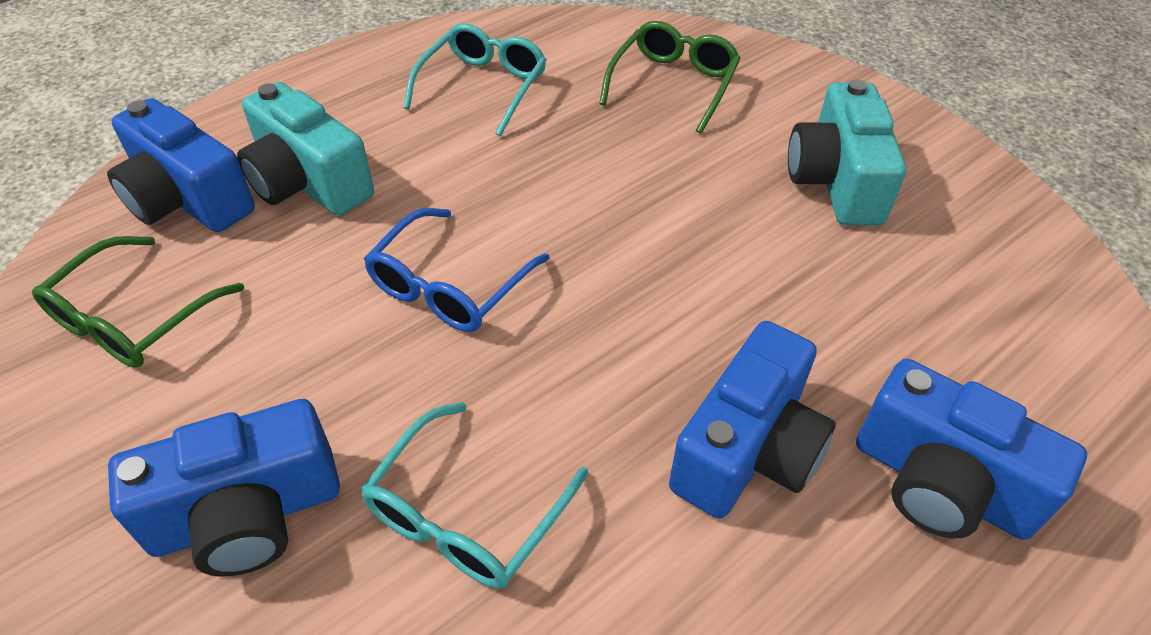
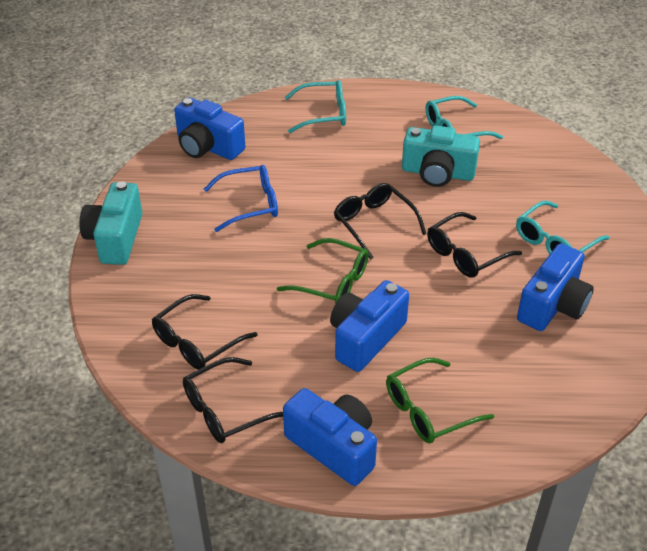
black glasses: none = 0 -> [152,294,258,370] [183,357,283,443] [334,183,427,260] [427,212,522,278] = 4
turquoise glasses: [361,402,588,589] [403,23,546,137] = 2 -> [285,80,346,133] [426,96,503,139] [516,201,610,255] = 3

